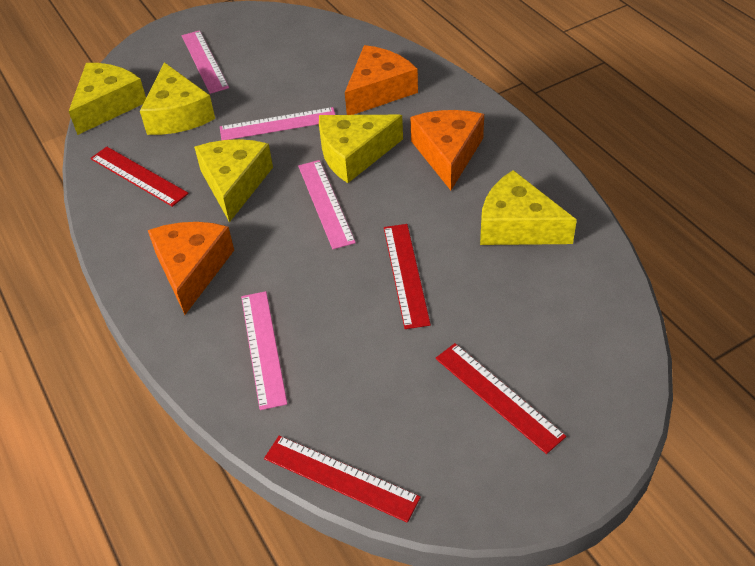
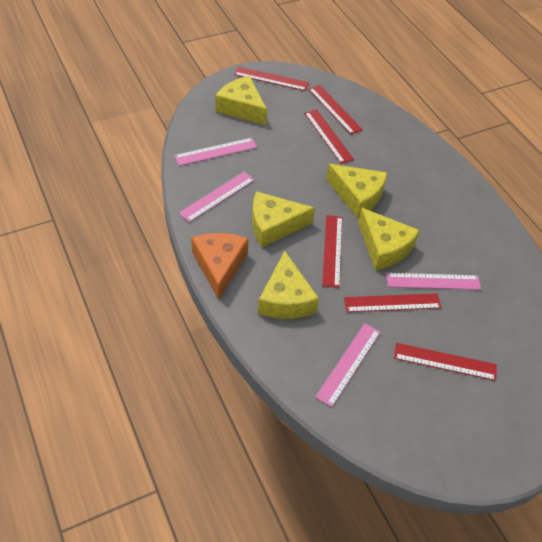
orange cheese: [148,222,234,315] [345,45,418,115] [410,110,484,190] = 3 -> [191,233,248,300] = 1
red ruler: [90,147,189,207] [264,436,421,523] [384,224,431,329] [436,343,566,454] = 4 -> [234,67,309,91] [304,109,354,164] [308,85,363,135] [322,215,342,288] [344,293,441,312] [394,343,497,381] = 6

